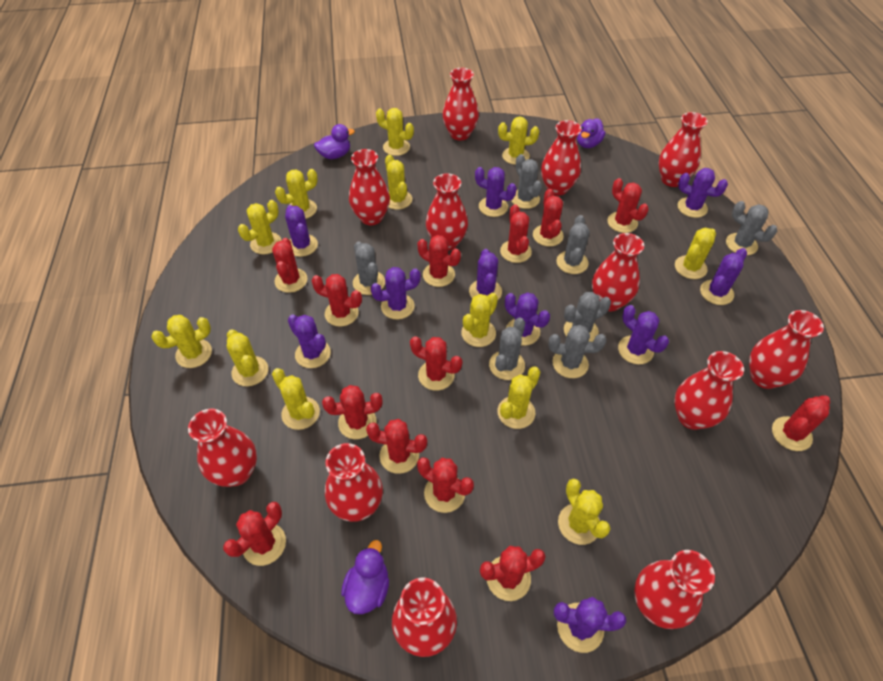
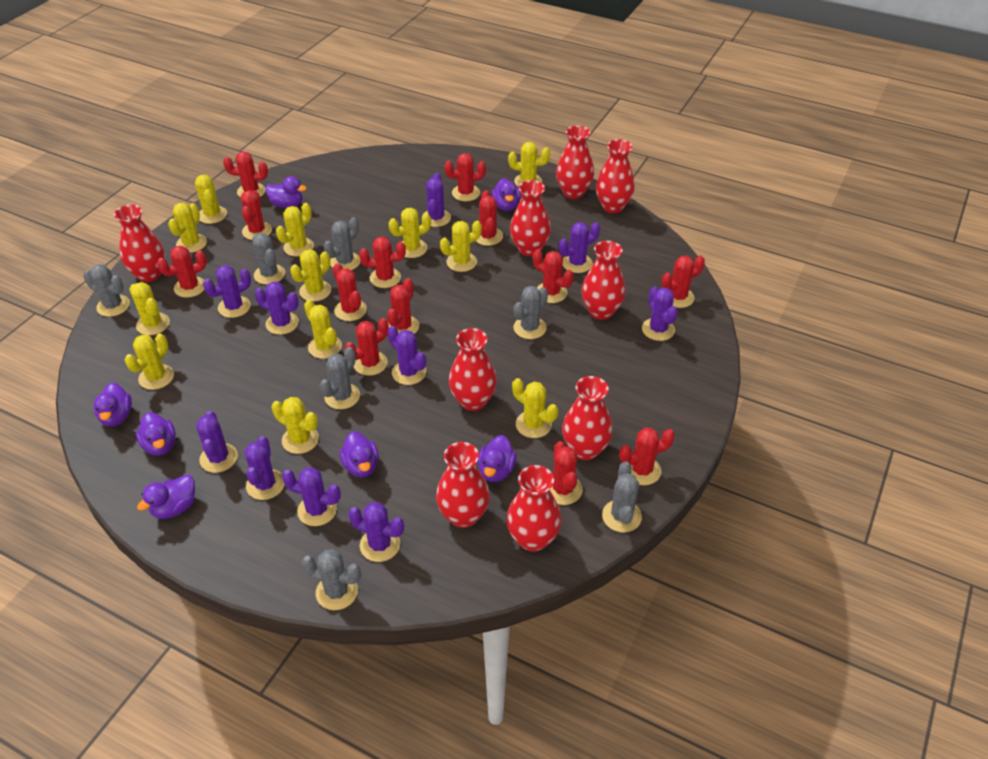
purple duck: [314,124,355,159] [341,540,389,614] [577,118,606,148] = 3 -> [93,382,132,426] [136,412,176,456] [137,475,195,519] [265,176,307,208] [340,431,379,477] [478,435,517,482] [492,178,520,211] = 7
red vase: [188,409,257,487] [325,443,383,522] [349,149,390,225] [392,577,457,657] [426,173,468,251] [443,68,479,141] [541,120,582,196] [592,233,644,311] [634,550,715,629] [659,112,708,187] [674,351,744,430] [749,310,824,389] = 12 -> [114,204,165,282] [436,442,490,528] [449,328,497,411] [506,465,562,552] [510,180,551,256] [556,125,594,199] [562,376,613,460] [581,241,626,320] [596,139,635,213] = 9

